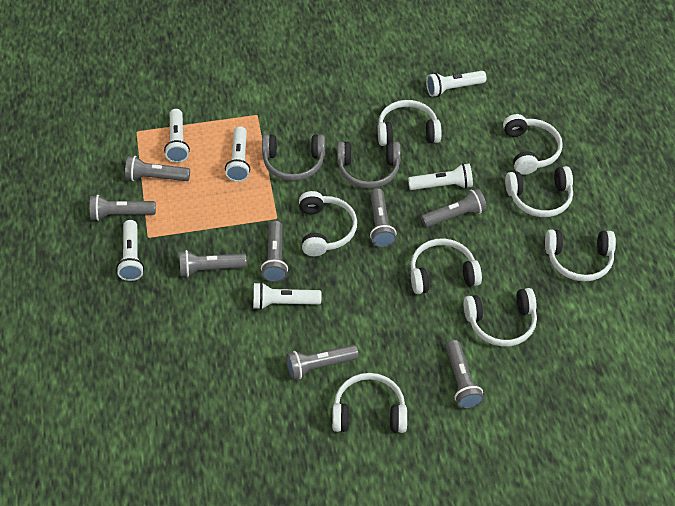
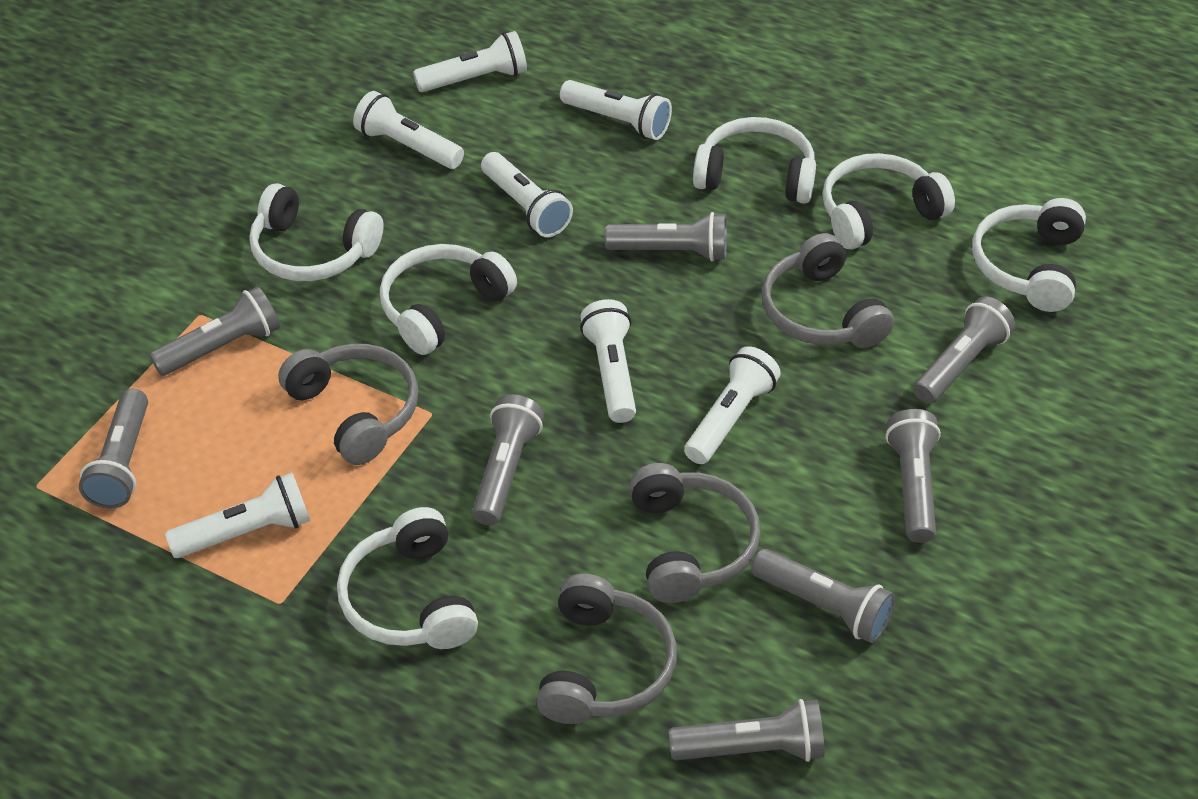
grey headphones: [262,134,325,181] [337,141,401,188] = 2 -> [278,344,418,465] [536,573,677,724] [629,463,760,603] [762,233,894,348] = 4
white flashlight: [116,220,144,281] [164,109,190,163] [225,126,250,182] [253,282,322,310] [408,163,473,190] [426,71,486,97] = 6 -> [165,473,310,558] [353,91,464,169] [413,31,527,92] [481,152,573,237] [560,80,672,140] [580,299,636,423] [684,346,781,464] = 7
white headphones: [299,191,357,256] [332,373,407,433] [378,100,441,146] [411,238,482,294] [464,288,537,347] [503,114,563,175] [505,166,573,217] [545,229,616,282] = 8 -> [249,183,383,281] [337,507,478,649] [380,244,517,355] [693,117,816,204] [822,153,955,250] [972,198,1086,312] = 6

